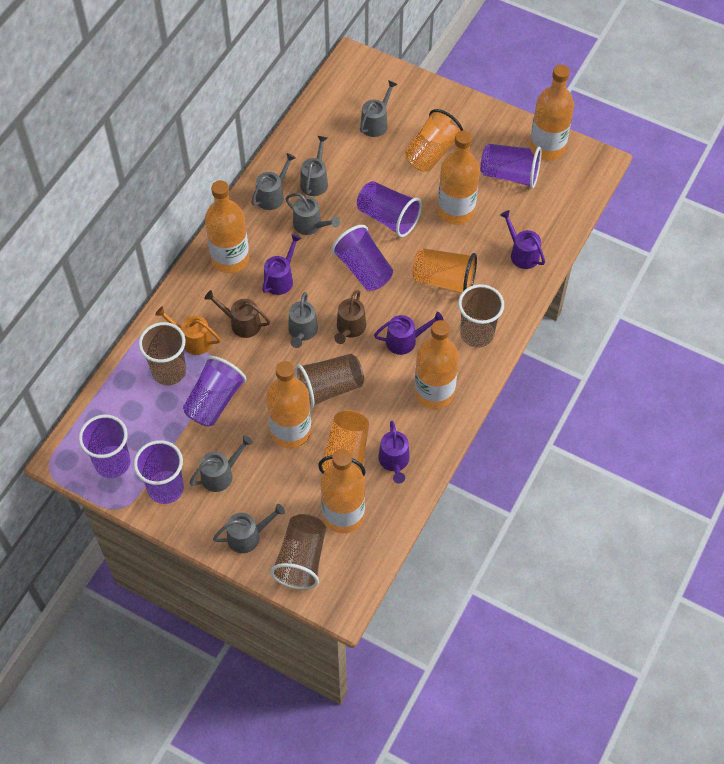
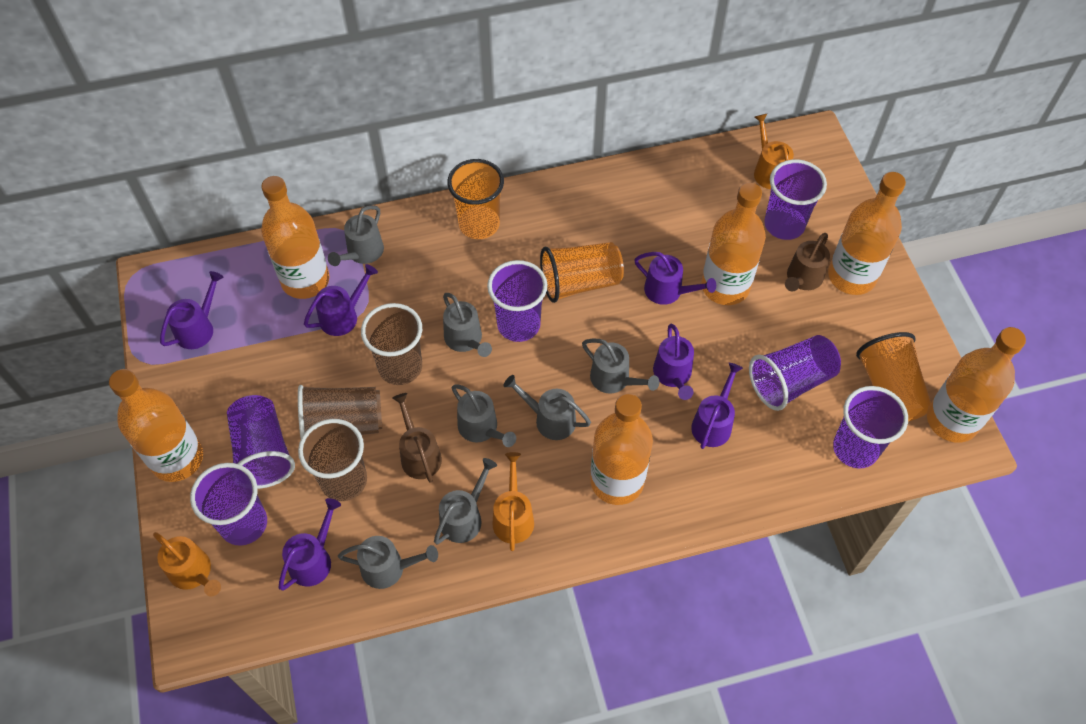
brown cup: [139,322,186,385] [270,514,326,590] [295,354,364,409] [458,284,504,348] = 4 -> [298,385,382,438] [298,419,367,501] [361,303,422,385] = 3
orange watering can: [155,306,221,355] = 1 -> [153,532,221,596] [492,452,534,551] [754,114,794,189] = 3
purple watering can: [262,234,302,295] [374,312,443,355] [378,421,410,484] [500,210,545,269] = 4 -> [160,271,224,349] [279,498,341,591] [304,264,378,336] [634,252,716,305] [653,324,694,400] [691,363,743,449] = 6

